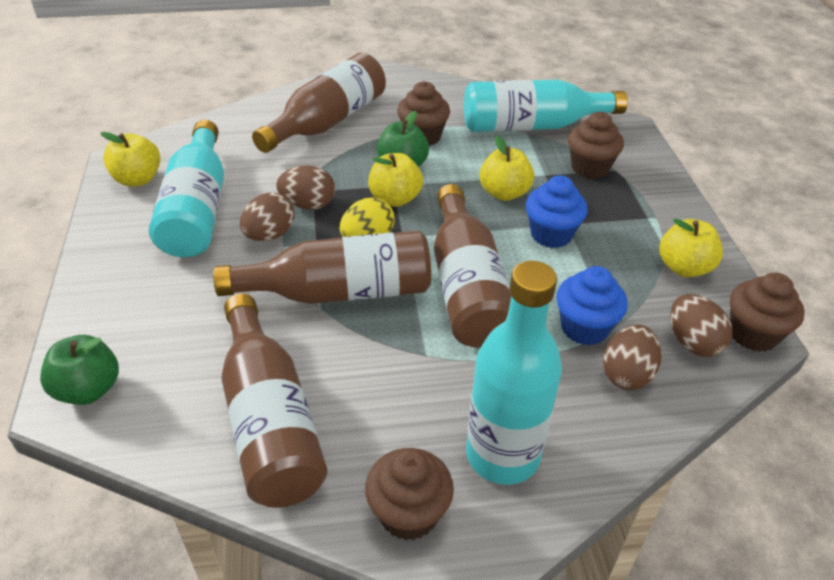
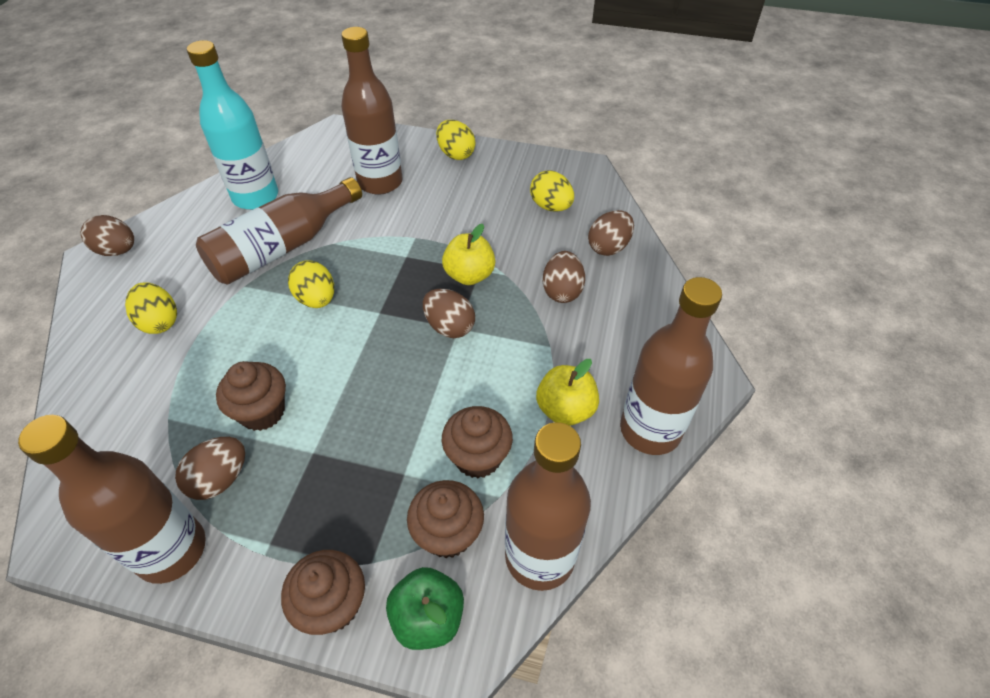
blue cupcake: [526,175,588,248] [556,266,628,345] = 2 -> none = 0
brown bottle: [213,231,431,304] [221,294,327,508] [252,53,386,153] [434,184,511,348] = 4 -> [18,415,206,584] [196,177,362,285] [341,27,403,195] [505,422,591,591] [620,277,722,455] = 5
brown egg: [240,192,294,241] [276,165,335,210] [603,325,661,390] [670,294,733,357] = 4 -> [81,215,134,256] [175,437,245,500] [423,289,475,338] [543,251,585,303] [588,210,634,256] = 5
green apple: [40,335,119,405] [377,111,429,167] = 2 -> [386,567,464,650] = 1
turquoise bottle: [149,120,224,257] [464,80,628,132] [466,261,562,485] = 3 -> [187,40,278,210] = 1
yellow apple: [100,132,160,187] [368,153,423,207] [479,136,534,201] [659,219,723,277] = 4 -> [442,224,495,285] [536,359,599,426] = 2
yellow egg: [340,197,394,237] = 1 -> [125,282,177,334] [288,260,334,308] [436,120,475,160] [530,171,574,212] = 4

